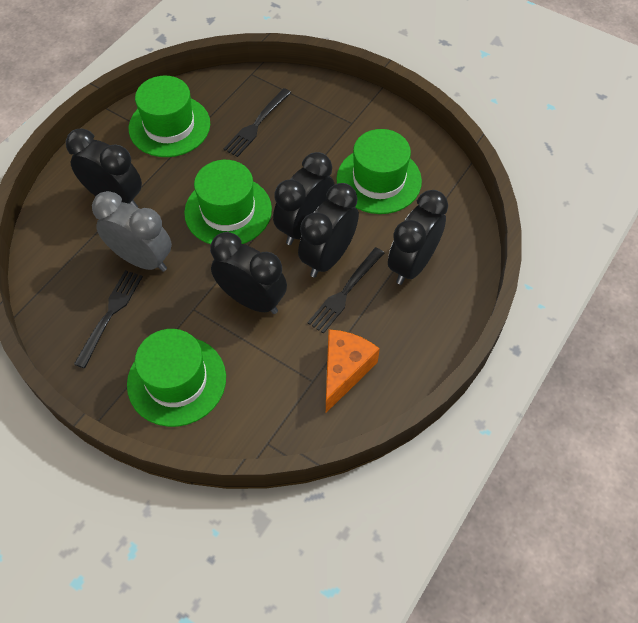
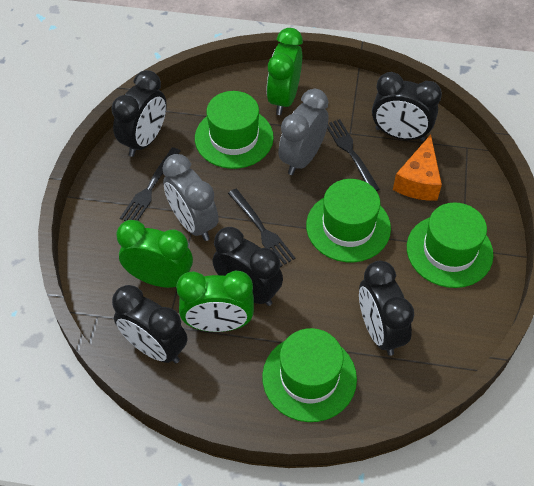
green clock: none = 0 -> [116,220,193,288] [176,270,254,332] [266,28,303,115] = 3
grey clock: [92,191,172,272] = 1 -> [162,154,219,241] [278,89,329,175] = 2

